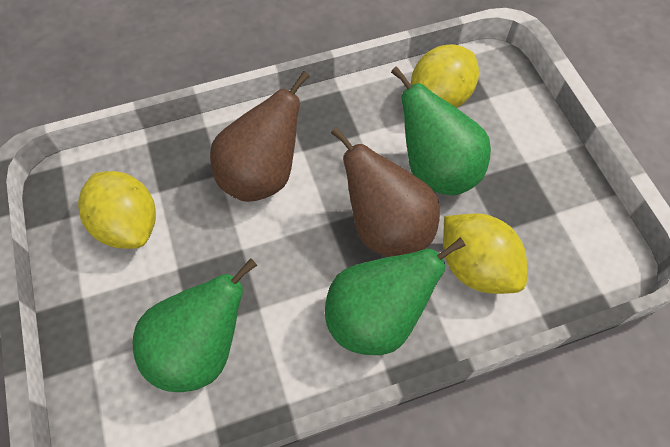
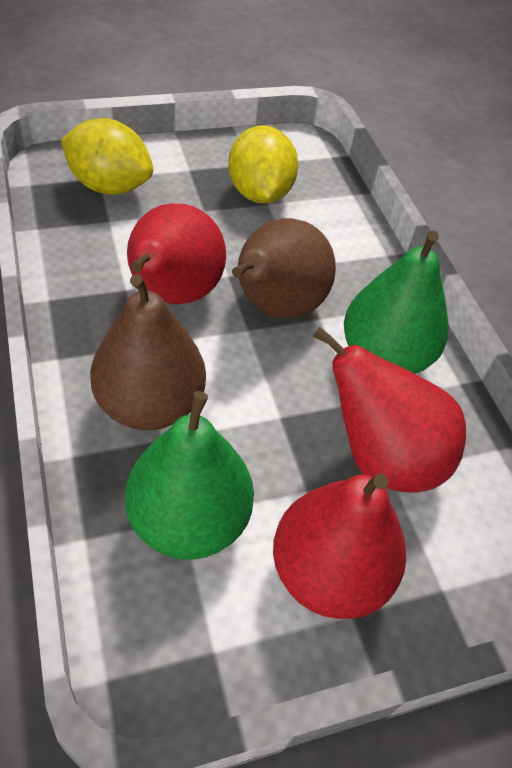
green pear: [133,258,257,392] [325,238,466,355] [391,66,491,195] = 3 -> [125,391,254,560] [344,231,449,374] = 2
red pear: none = 0 -> [127,203,226,304] [273,473,406,619] [313,326,466,493] = 3
yellow lemon: [78,171,156,249] [411,44,479,108] [443,213,527,294] = 3 -> [60,118,153,195] [228,125,298,204] = 2

